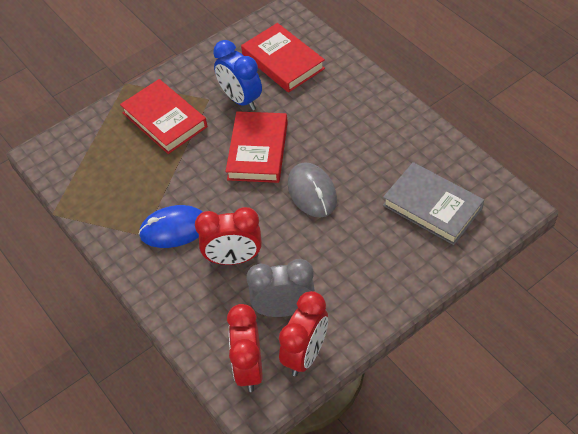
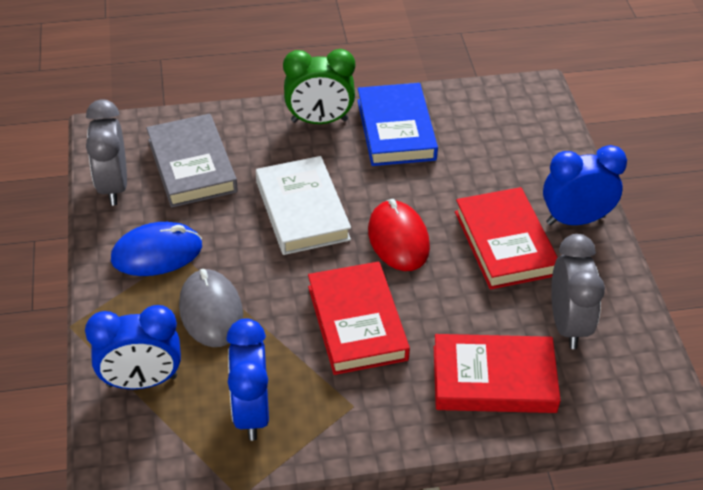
blue book: none = 0 -> [357,83,438,166] = 1
blue clock: [213,40,262,111] = 1 -> [85,305,181,389] [226,318,269,441] [543,145,627,225] = 3
green clock: none = 0 -> [283,49,355,124] = 1
grey clock: [247,259,315,317] = 1 -> [86,99,127,206] [551,234,605,349] = 2
red clock: [195,207,262,265] [227,304,263,392] [279,291,328,376] = 3 -> none = 0
red mouse: none = 0 -> [368,199,430,271] = 1
white book: none = 0 -> [256,156,351,255] = 1

